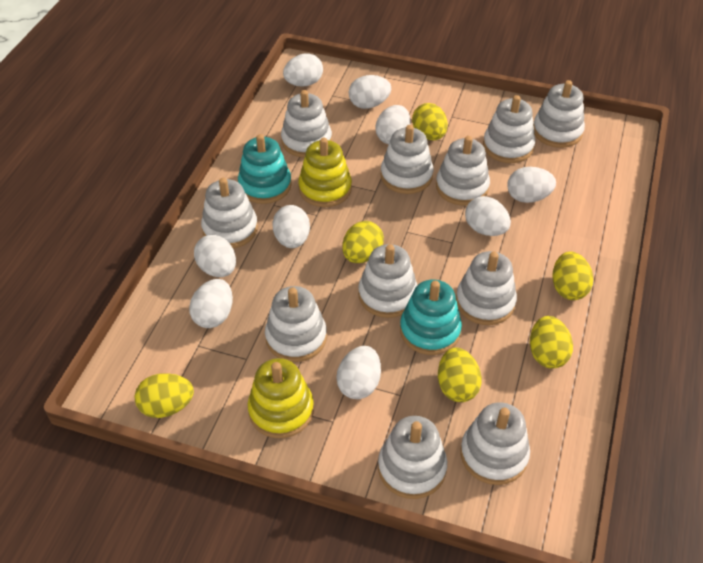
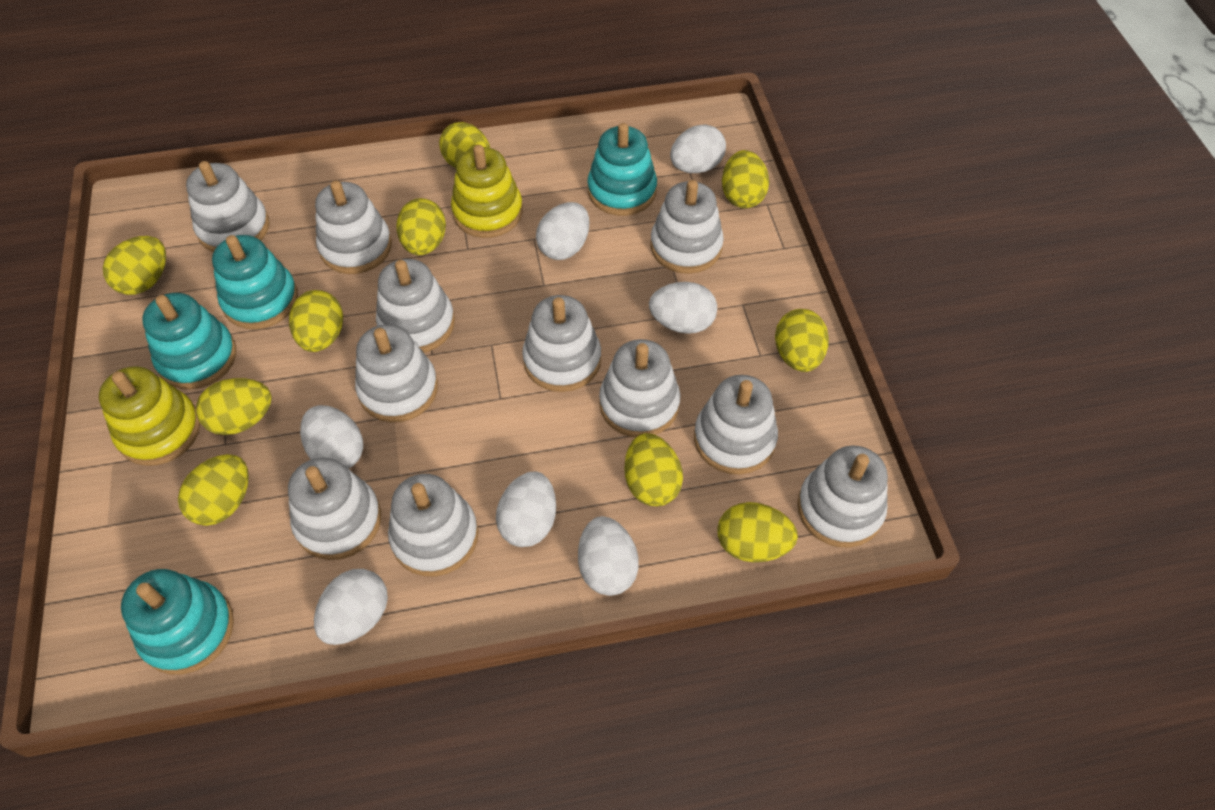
turquoise stacking toy: [238,134,292,204] [400,280,462,355] = 2 -> [121,569,234,675] [142,293,236,390] [212,235,298,329] [587,123,657,216] = 4
white egg: [189,279,233,328] [194,235,236,277] [272,205,310,248] [283,53,323,87] [336,346,381,399] [349,75,391,109] [375,105,411,144] [465,196,511,236] [507,167,556,203] = 9 -> [300,405,363,469] [314,569,388,645] [496,471,556,547] [536,202,589,260] [578,516,639,596] [649,282,717,334] [670,124,726,173] = 7
yellow egg: [135,373,194,418] [342,221,384,263] [412,103,448,140] [438,348,482,402] [530,316,573,369] [552,251,593,300] = 6 -> [103,236,166,295] [178,454,249,526] [196,378,272,435] [289,290,343,352] [396,198,446,255] [439,122,490,168] [624,433,683,506] [717,502,798,562] [722,150,769,208] [775,309,829,372] = 10

